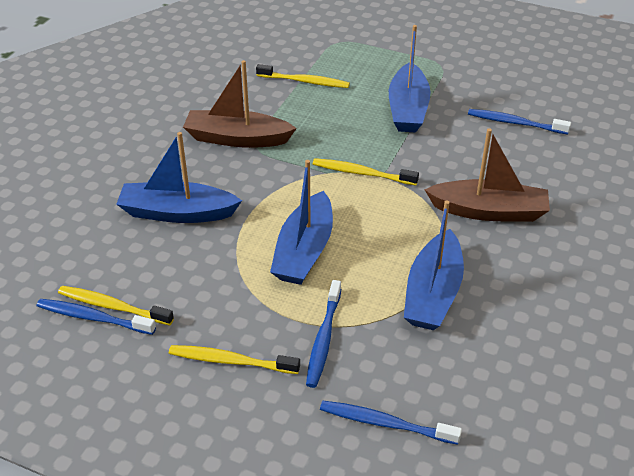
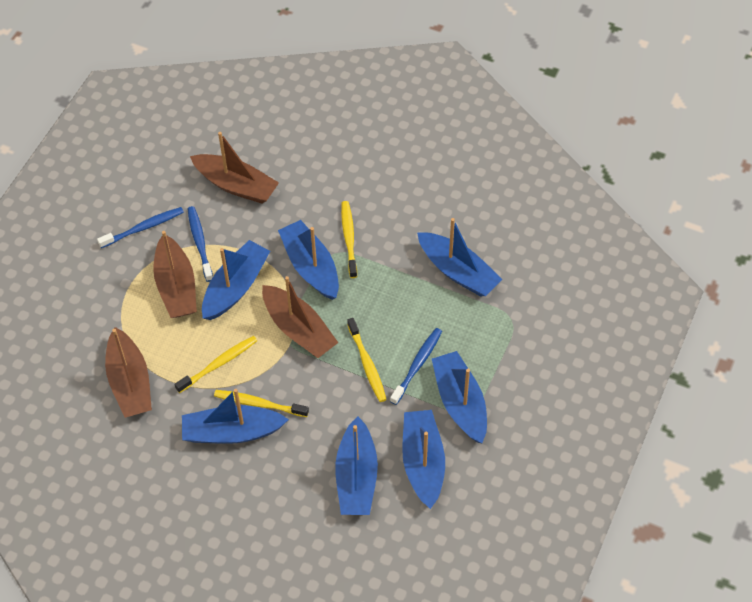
blue boat: [116,132,242,223] [270,160,333,285] [389,25,430,133] [404,200,464,330] = 4 -> [182,389,289,444] [202,240,270,320] [278,220,339,300] [335,416,378,515] [402,410,445,509] [417,218,502,297] [432,351,487,443] = 7
blue toothbrush: [37,299,156,335] [306,280,341,388] [320,401,462,445] [468,109,571,134] = 4 -> [97,207,184,248] [188,206,213,282] [390,328,442,405] = 3
brown boat: [183,60,297,148] [424,128,550,222] = 2 -> [105,327,152,418] [153,231,197,318] [190,132,279,203] [262,276,338,358] = 4

